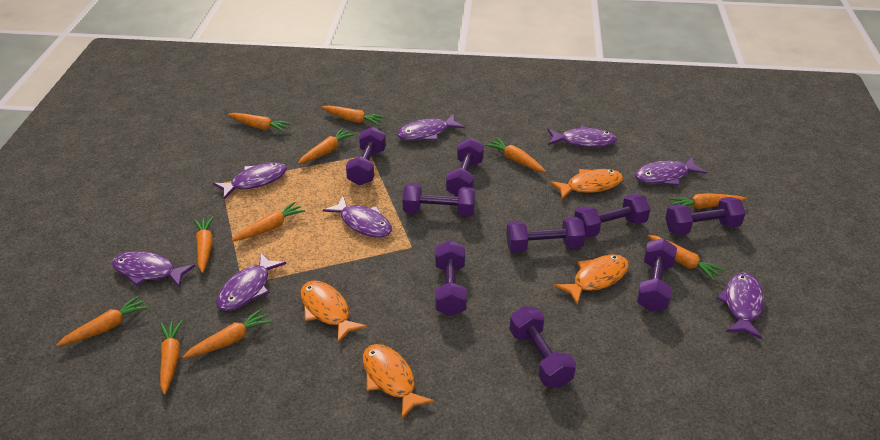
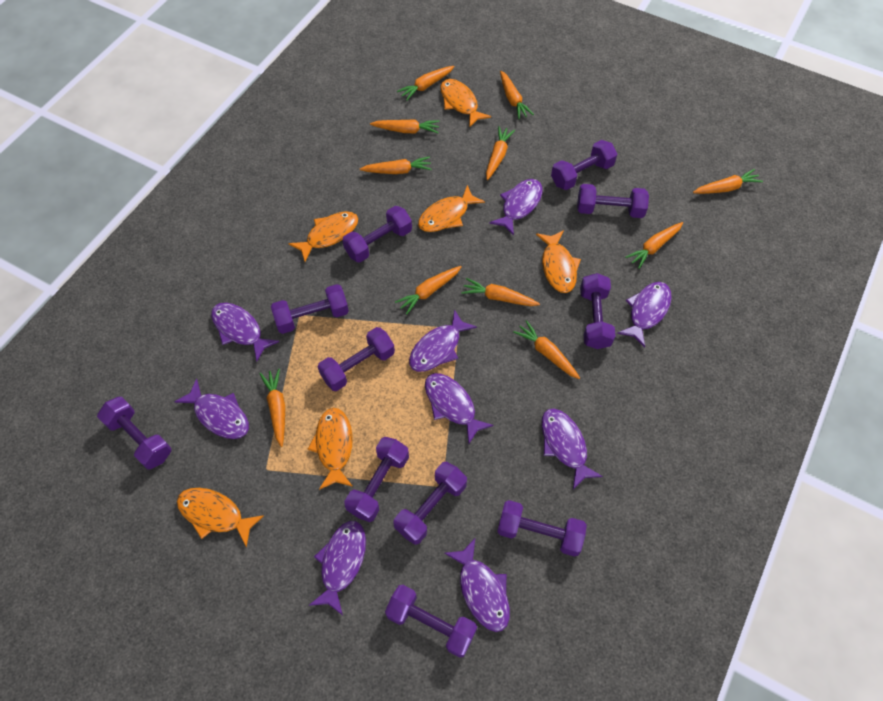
orange fish: [301,281,367,343] [363,344,434,419] [550,169,623,199] [554,254,629,305] = 4 -> [177,488,264,547] [288,211,358,262] [308,408,353,490] [418,185,485,232] [440,79,491,128] [536,230,581,293] = 6
purple dumbbell: [346,127,386,186] [403,183,475,217] [435,240,467,316] [446,138,484,197] [506,217,585,253] [509,306,576,388] [574,194,650,238] [637,238,677,312] [665,197,745,235] = 9 -> [97,397,171,470] [271,284,349,334] [318,327,395,391] [342,206,412,262] [344,437,409,522] [385,585,477,658] [393,462,467,545] [497,500,587,557] [551,140,617,190] [577,184,649,218] [580,273,615,349] = 11
purple fish: [112,251,195,288] [213,162,287,199] [216,253,286,311] [323,196,392,238] [397,114,465,141] [548,126,617,148] [635,157,707,186] [716,273,764,339] = 8 -> [174,379,249,439] [211,303,279,362] [309,521,366,615] [409,309,477,372] [425,373,494,444] [444,539,510,632] [489,179,542,236] [542,409,603,489] [617,282,672,348] = 9

